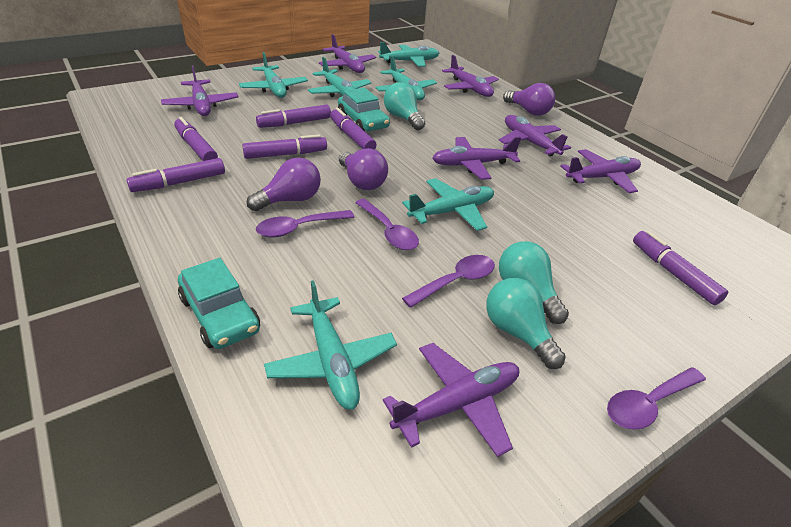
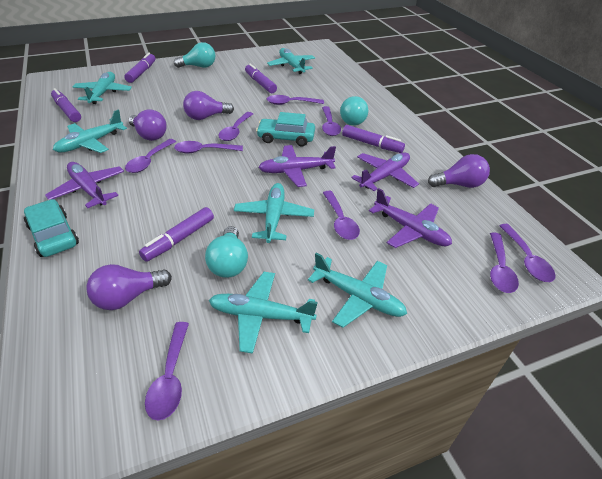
purple light bulb: [247,157,321,211] [339,148,388,190] [503,83,555,116] = 3 -> [86,264,172,310] [128,109,167,141] [183,91,234,120] [428,154,490,188] = 4
purple marker: [126,158,225,192] [174,117,218,161] [242,134,327,159] [256,105,331,128] [330,108,376,150] [633,231,728,305] = 6 -> [51,88,81,122] [124,53,155,83] [139,207,214,262] [245,63,277,93] [342,125,405,153] = 5
purple plane: [161,65,238,116] [319,34,376,73] [383,343,519,457] [432,137,521,180] [442,55,499,97] [499,115,571,156] [561,149,641,193] = 7 -> [45,162,124,208] [258,145,336,187] [351,152,419,191] [369,188,452,248] = 4
purple spoon: [256,210,354,237] [355,199,419,250] [402,255,495,308] [607,367,706,430] = 4 -> [125,139,176,173] [145,322,189,420] [174,141,243,154] [218,112,253,141] [267,95,324,105] [322,106,341,136] [323,191,360,240] [490,232,519,293] [499,224,556,282] = 9

